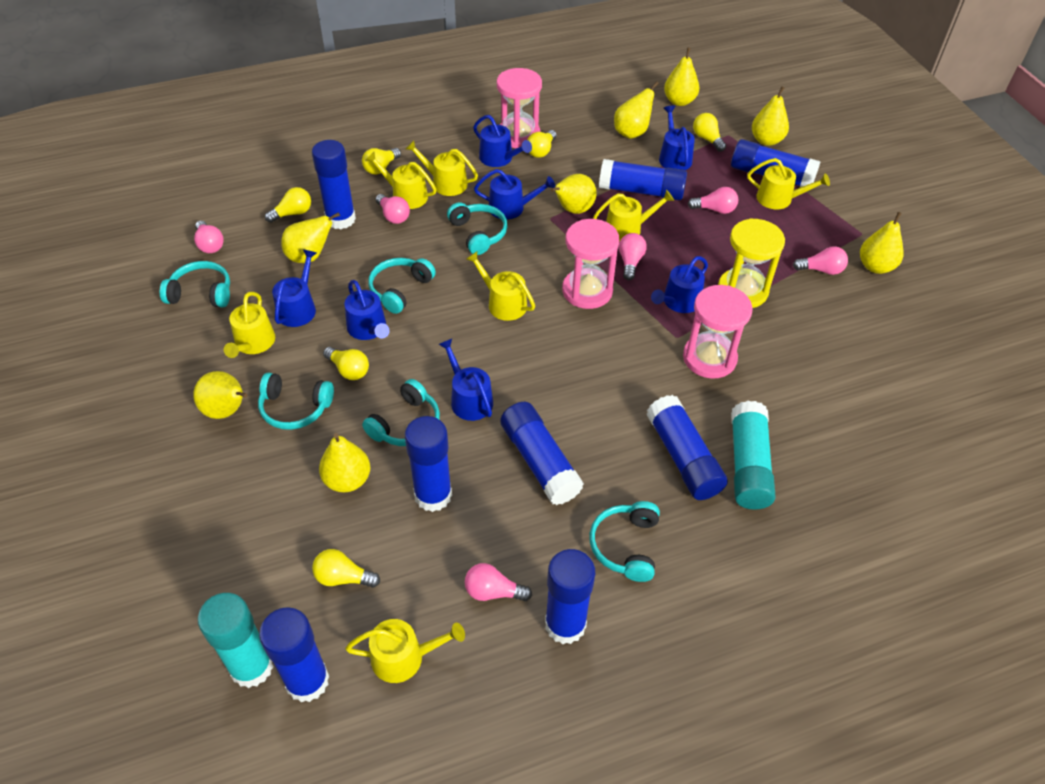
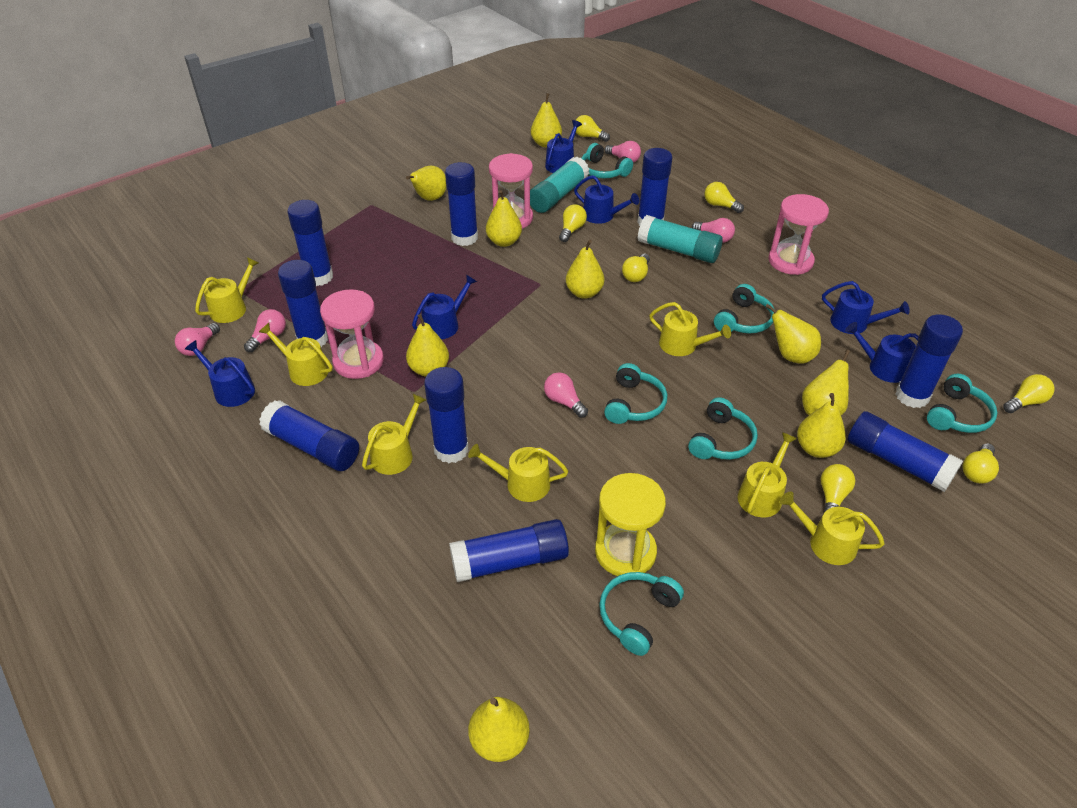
blue glue stick: [259,607,329,702] [312,140,356,229] [405,416,452,512] [500,402,584,505] [545,549,595,644] [599,159,687,200] [646,395,728,500] [731,139,821,187] = 8 -> [259,400,359,471] [278,260,328,347] [287,200,333,286] [424,367,469,463] [445,162,478,246] [449,519,569,582] [637,148,672,226] [847,411,963,492] [895,314,963,408] = 9
blue watering can: [272,249,316,327] [344,280,390,340] [438,339,493,421] [473,115,532,167] [474,169,555,219] [651,256,708,313] [659,105,695,170] = 7 -> [185,340,255,407] [412,275,477,339] [545,120,582,173] [574,175,640,224] [822,281,910,334] [845,322,919,383] = 6
pink light bulb: [194,221,224,253] [375,194,410,224] [465,563,532,601] [619,233,647,280] [688,187,738,214] [793,246,848,275] = 6 -> [175,323,220,356] [244,309,286,352] [544,372,588,418] [605,141,641,163] [692,218,735,243] = 5
yellow light bulb: [265,187,311,223] [312,549,380,588] [323,347,369,380] [362,148,401,174] [527,130,557,158] [693,113,726,152] = 6 -> [559,204,587,242] [576,115,610,142] [622,254,650,282] [704,182,744,213] [821,464,855,514] [962,443,999,484] [1003,374,1055,413] = 7
yellow pear: [193,371,248,419] [281,212,340,263] [319,433,370,492] [550,174,597,214] [614,81,659,139] [664,47,699,106] [752,87,789,146] [860,212,903,274] = 8 -> [406,166,446,201] [406,314,449,377] [468,697,530,762] [486,190,522,247] [531,93,562,147] [566,240,604,299] [765,303,821,363] [797,393,846,458] [802,350,850,415] = 9

